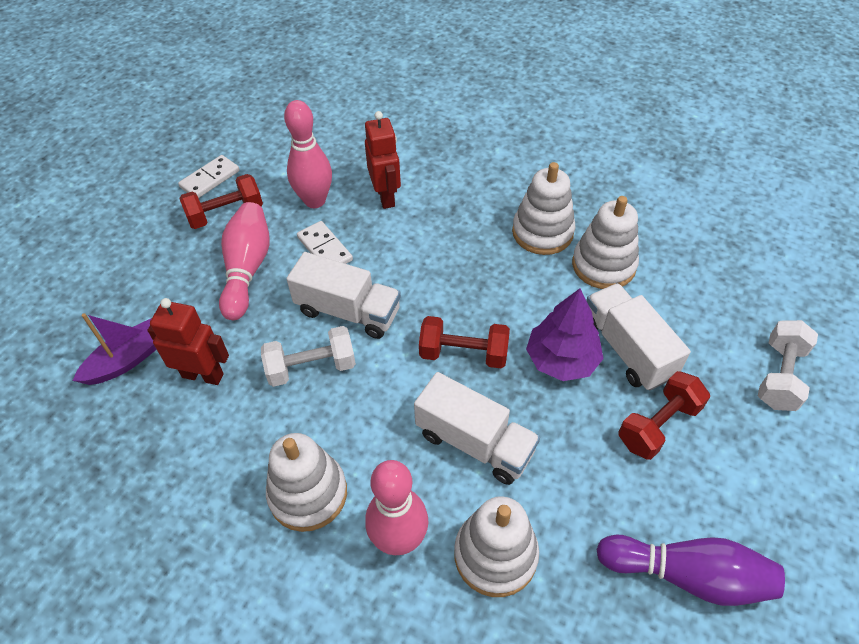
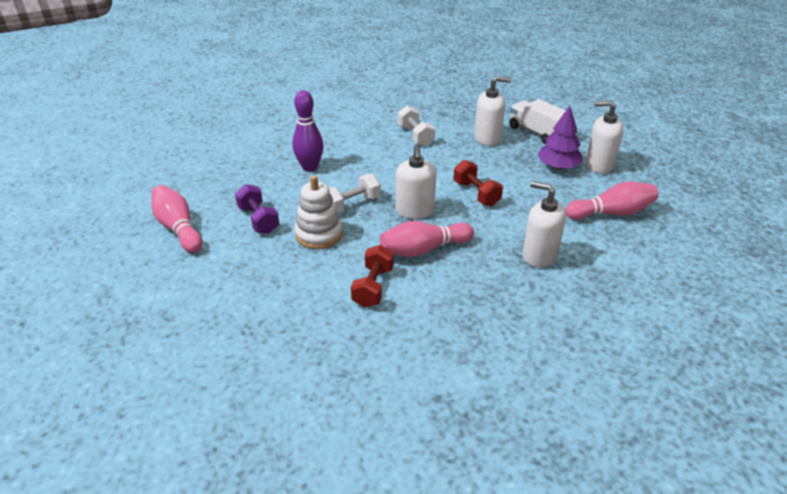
purple boat: [73,313,157,385] = 1 -> none = 0
purple dumbbell: none = 0 -> [235,184,279,234] = 1
red dumbbell: [179,174,263,229] [419,316,510,368] [619,371,710,460] = 3 -> [351,245,394,308] [453,160,503,206] = 2
red robot: [148,298,229,385] [365,111,401,209] = 2 -> none = 0
white domino: [178,155,240,198] [297,221,353,264] = 2 -> none = 0
white soap dispenser: none = 0 -> [396,145,436,219] [474,76,511,146] [523,181,566,268] [586,101,623,174] = 4
white stacking toy: [266,433,347,532] [454,496,539,597] [512,162,575,255] [572,196,639,289] = 4 -> [294,175,343,249] = 1
white truck: [287,252,401,339] [414,372,540,485] [586,283,691,391] = 3 -> [509,99,566,144] = 1

